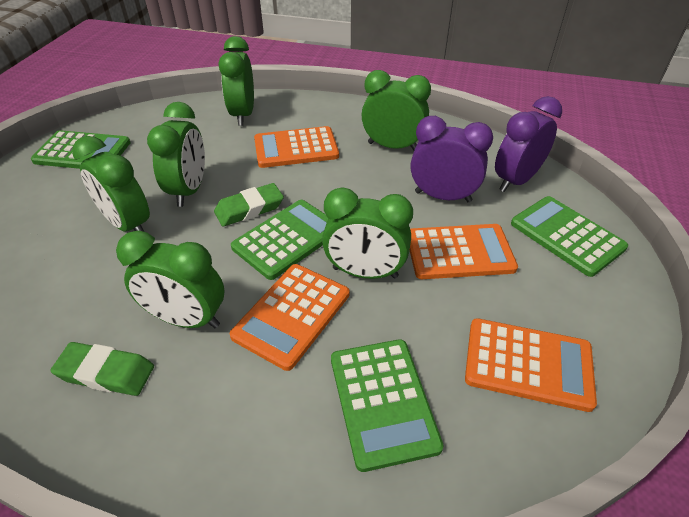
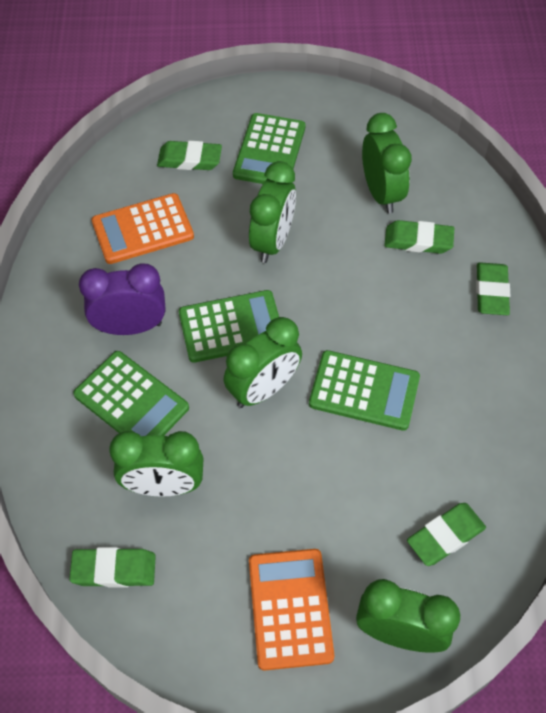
green clock: [72,136,150,232] [116,231,224,328] [147,102,205,207] [219,36,254,126] [322,187,413,279] [361,70,431,150] = 6 -> [109,431,204,497] [223,317,302,408] [249,161,296,263] [356,579,460,653] [362,113,412,213] = 5
green eraser: [50,342,154,396] [214,183,284,226] = 2 -> [69,547,156,588] [157,141,222,170] [384,220,454,254] [407,503,486,566] [476,262,510,315] = 5
orange calculator: [230,264,349,371] [254,126,339,168] [410,224,518,279] [465,318,597,412] = 4 -> [92,193,194,264] [249,549,334,670] = 2
purple clock: [411,116,493,202] [495,96,562,192] = 2 -> [79,264,165,335] = 1

